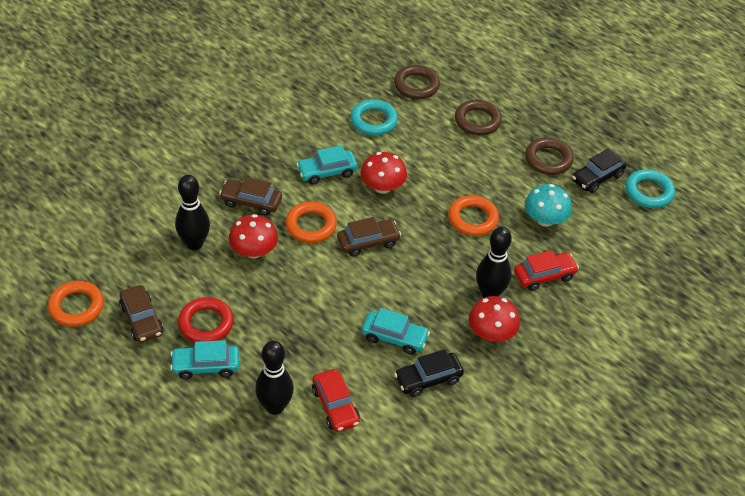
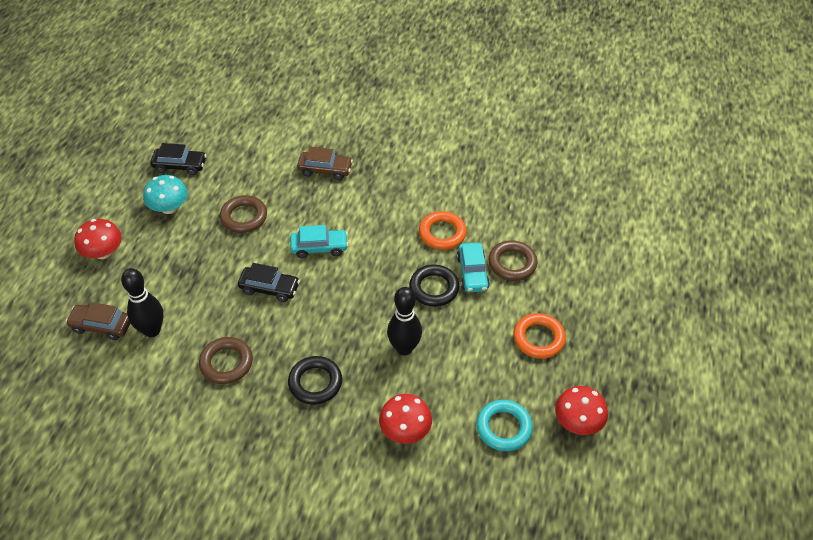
black bowling pin: [175,175,210,250] [255,341,294,415] [476,227,512,298] = 3 -> [121,268,163,337] [387,287,422,355] = 2
black ring: none = 0 -> [288,356,342,405] [409,264,459,307] = 2
brown car: [119,285,164,343] [219,177,282,216] [337,217,401,257] = 3 -> [65,302,130,340] [297,147,353,180] = 2
orange ring: [48,281,104,327] [285,202,337,243] [448,195,499,236] = 3 -> [419,211,467,250] [514,313,566,359] = 2
red car: [312,369,360,432] [514,250,579,291] = 2 -> none = 0
red ring: [178,297,234,343] = 1 -> none = 0
turquoise car: [170,340,239,379] [296,145,357,185] [362,308,430,355] = 3 -> [290,225,348,258] [457,243,490,292] = 2
turquoise ring: [351,99,398,135] [626,169,675,208] = 2 -> [477,400,533,451] = 1

